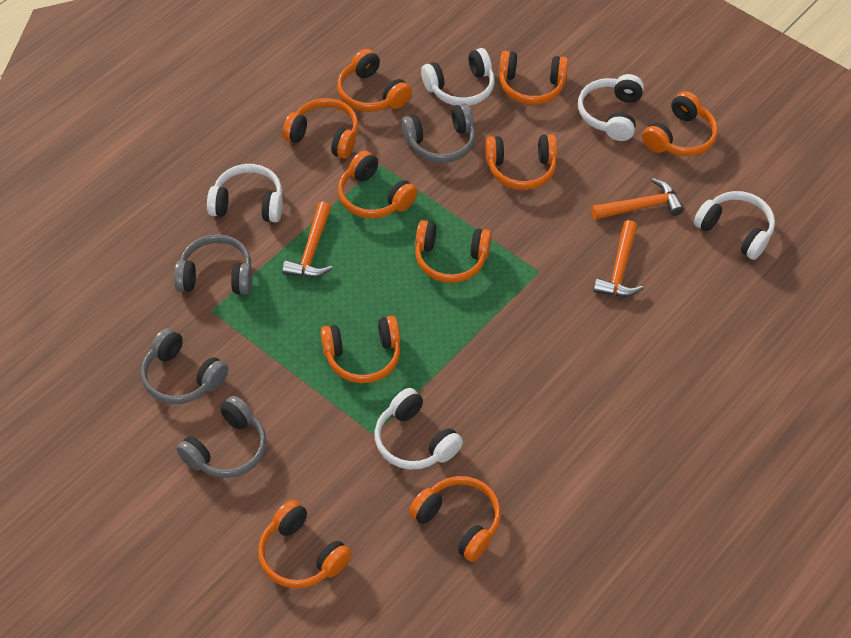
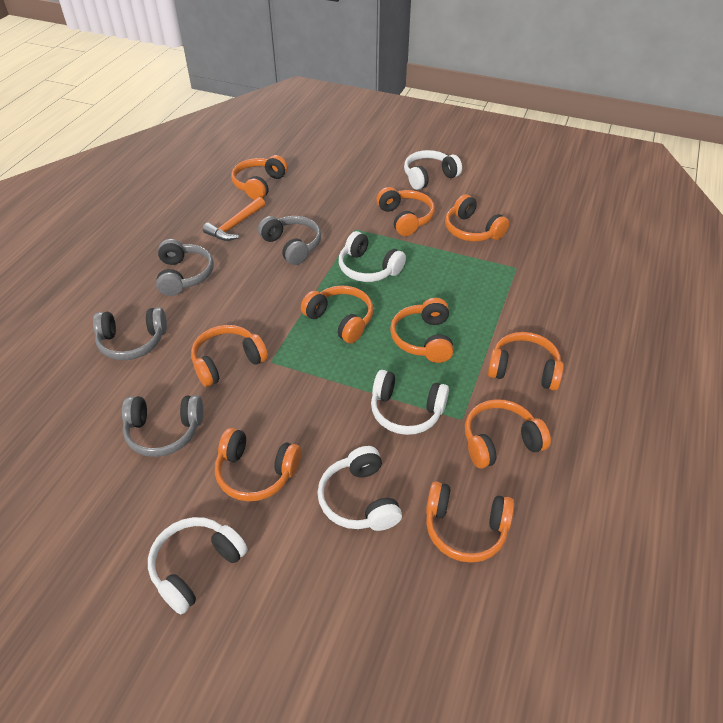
orange hammer: [282,202,333,277] [591,178,684,220] [593,220,644,297] = 3 -> [203,197,265,241] = 1

